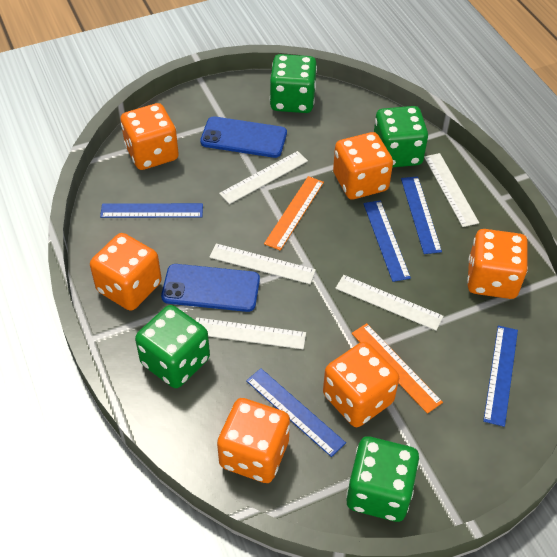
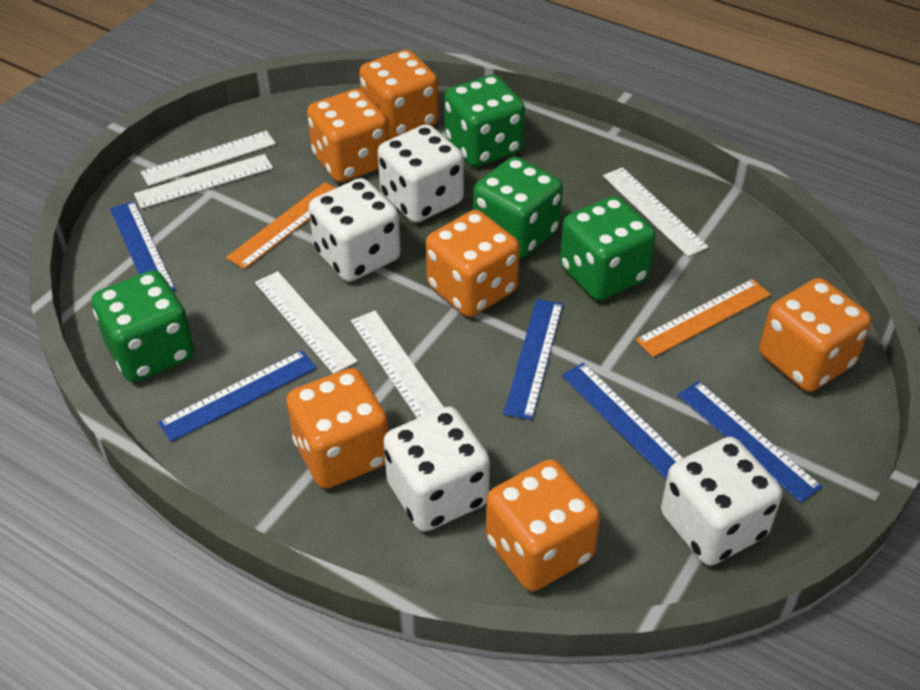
blue phone: [161,264,260,312] [200,116,287,158] = 2 -> none = 0
white dice: none = 0 -> [309,178,401,282] [378,124,464,223] [383,406,490,532] [661,437,782,566] = 4

